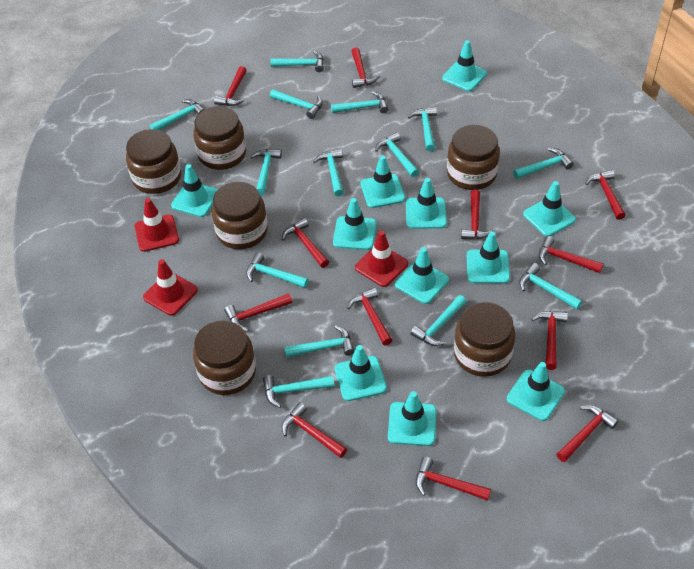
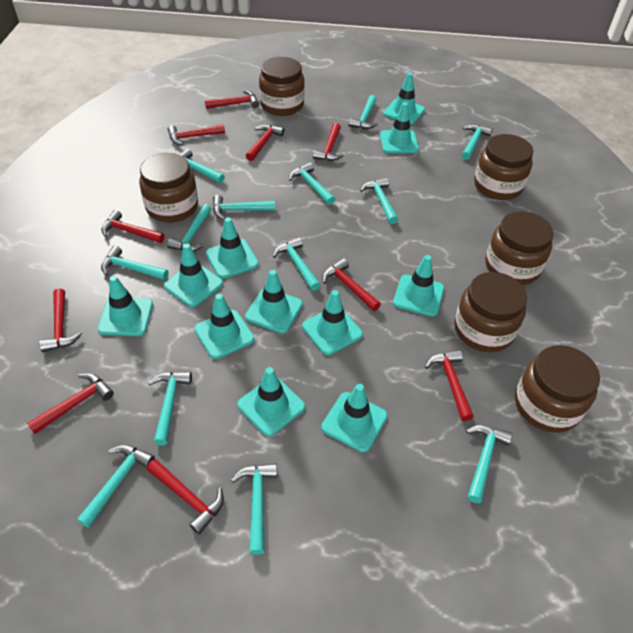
red hammer: [214,66,247,106] [224,293,292,332] [282,218,329,268] [282,402,347,458] [347,287,392,345] [351,47,380,88] [416,457,491,501] [461,190,494,239] [532,311,568,370] [539,236,604,273] [556,405,619,462] [585,170,626,220] = 12 -> [27,373,114,434] [39,288,82,352] [101,210,165,243] [146,459,224,535] [168,124,225,145] [205,90,259,109] [246,124,284,161] [313,123,344,161] [322,258,381,311] [425,350,474,421] = 10
red traffic cone: [134,198,179,252] [143,259,198,316] [355,231,408,287] = 3 -> none = 0
turquoise hammer: [150,99,205,130] [246,252,309,288] [250,149,282,195] [263,375,334,408] [270,51,324,72] [270,89,323,119] [284,325,355,358] [313,149,344,196] [331,91,389,113] [375,132,419,177] [408,107,437,151] [410,295,466,346] [513,148,574,179] [519,263,582,310] = 14 -> [77,445,155,528] [101,246,168,280] [148,372,192,445] [167,204,211,251] [180,149,225,183] [213,195,275,220] [231,463,277,555] [273,237,320,291] [289,162,335,205] [349,95,378,129] [360,178,398,224] [462,124,493,160] [466,425,513,503] = 13

